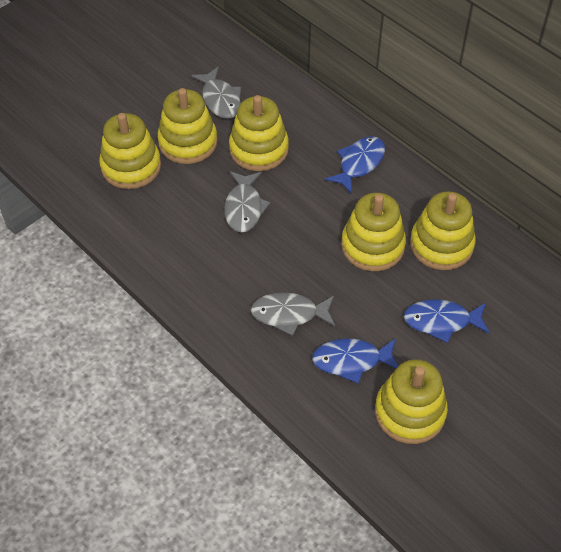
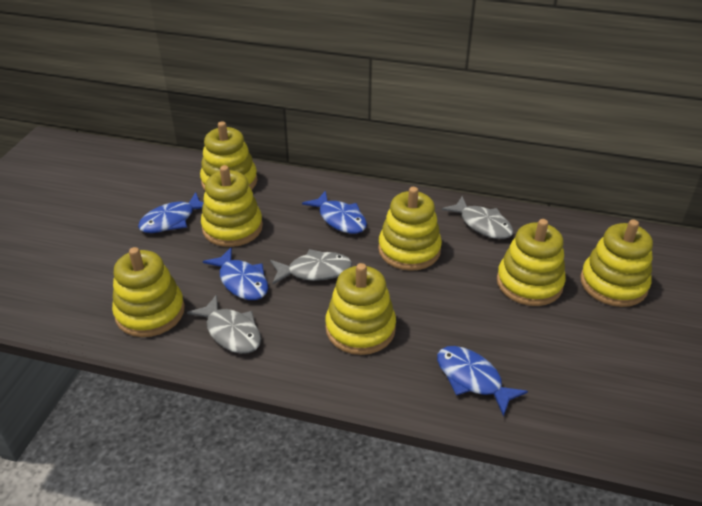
blue fish: [312,338,398,384] [325,136,385,194] [403,299,490,343] = 3 -> [138,192,204,233] [203,247,268,300] [302,190,367,234] [437,346,528,417] = 4
yellow stacking toy: [99,113,161,189] [157,88,218,164] [229,95,289,171] [341,193,406,271] [375,359,448,444] [410,191,476,270] = 6 -> [112,247,185,337] [200,121,257,191] [201,165,263,247] [325,263,396,355] [378,187,442,271] [497,219,566,306] [580,220,653,307] = 7

